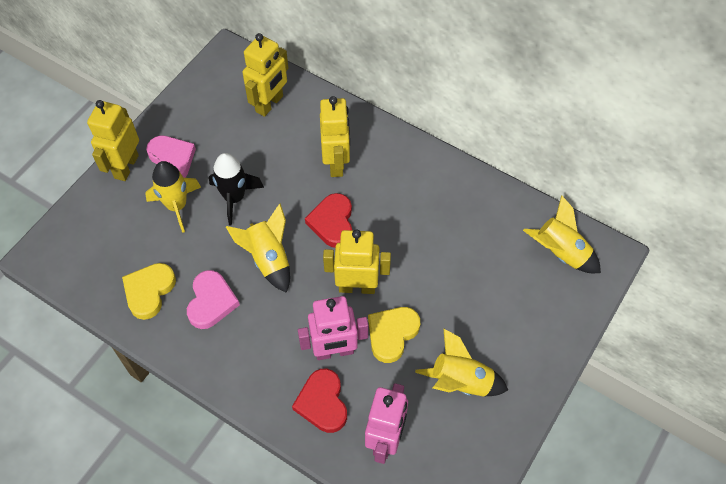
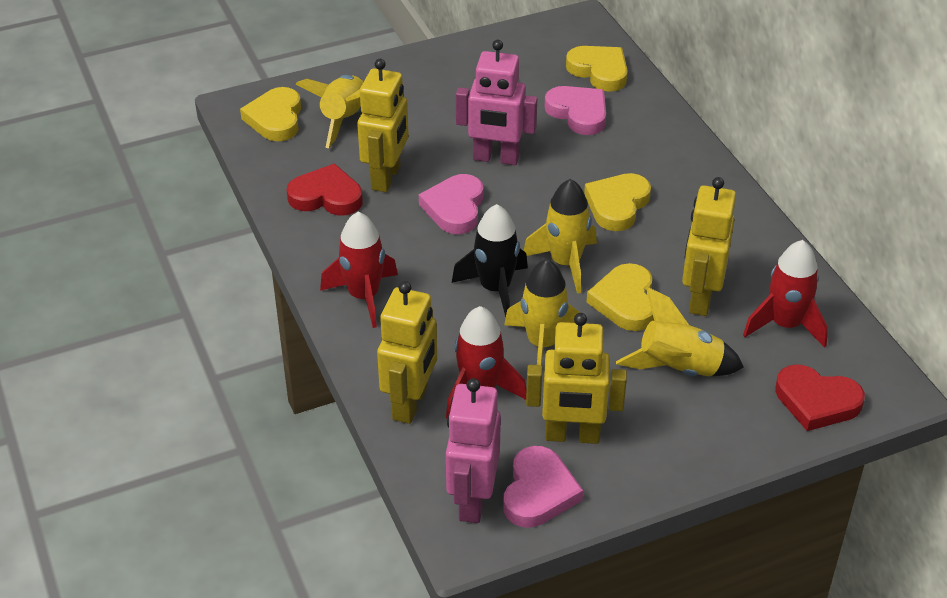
pink heart: [146,136,196,178] [187,270,240,329] = 2 -> [419,174,483,234] [503,446,583,528] [545,86,606,135] = 3
red rocket: none = 0 -> [320,212,398,328] [446,306,526,418] [743,240,828,348] = 3
yellow heart: [122,263,176,320] [368,307,420,363] = 2 -> [240,87,301,141] [566,46,628,92] [584,173,651,231] [587,263,654,331] = 4

